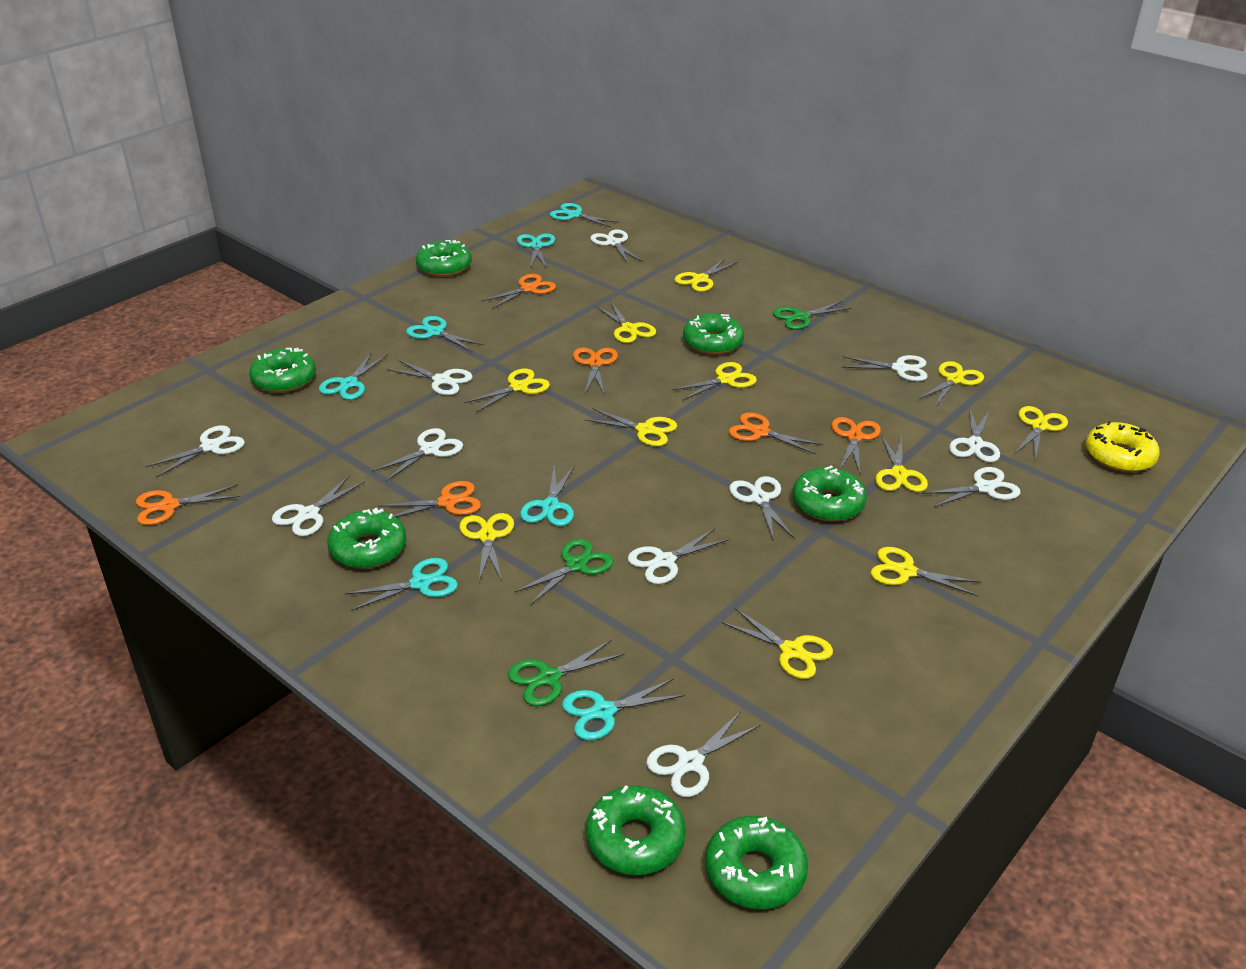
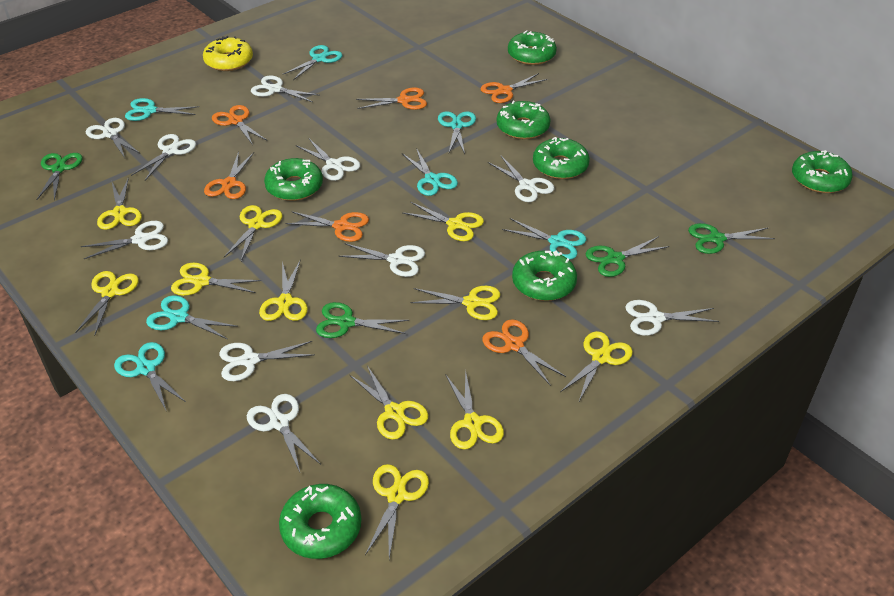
green scissors: [508,639,625,707] [514,539,613,605] [773,301,852,330] = 3 -> [36,153,83,201] [316,302,409,338] [586,236,669,277] [688,223,775,254] = 4
white scissors: [145,425,245,478] [272,475,365,536] [372,428,463,482] [387,359,473,395] [590,229,643,263] [628,528,729,584] [646,711,760,797] [729,476,795,541] [842,355,927,381] [922,467,1021,508] [949,408,1000,462] = 11 -> [81,221,168,259] [86,118,141,158] [131,134,196,180] [219,341,314,381] [247,394,320,472] [251,76,320,102] [296,139,360,181] [339,243,425,277] [488,156,554,202] [625,300,719,336] = 10

